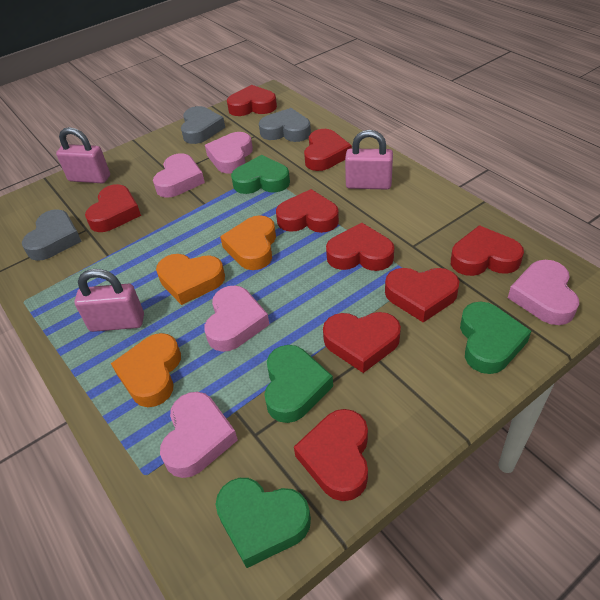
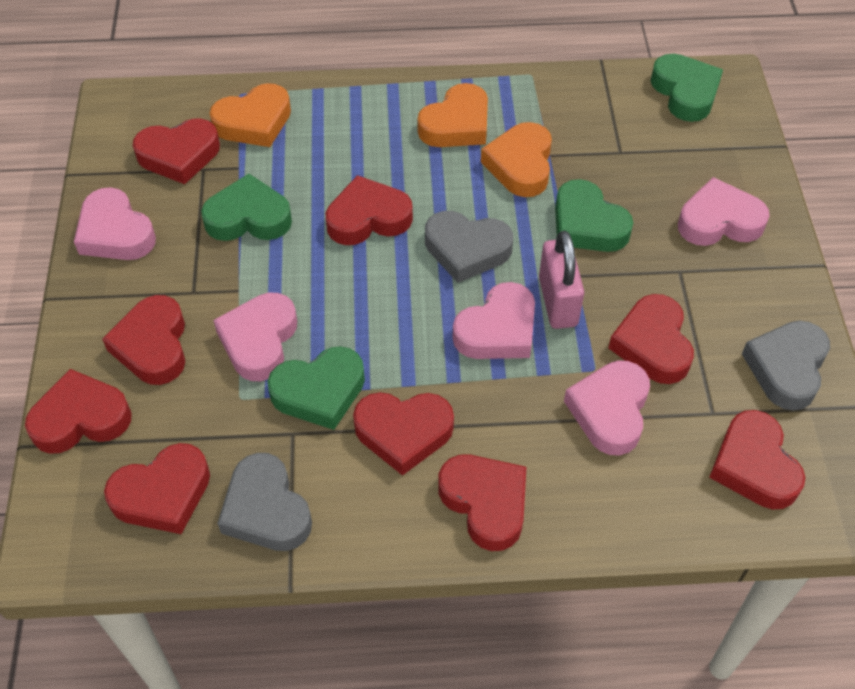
pink padlock: [56,127,110,183] [75,269,144,332] [345,130,393,190] = 3 -> [539,231,584,329] = 1

